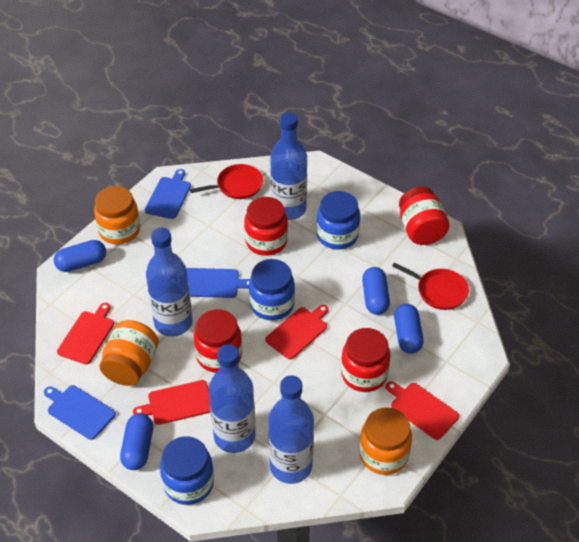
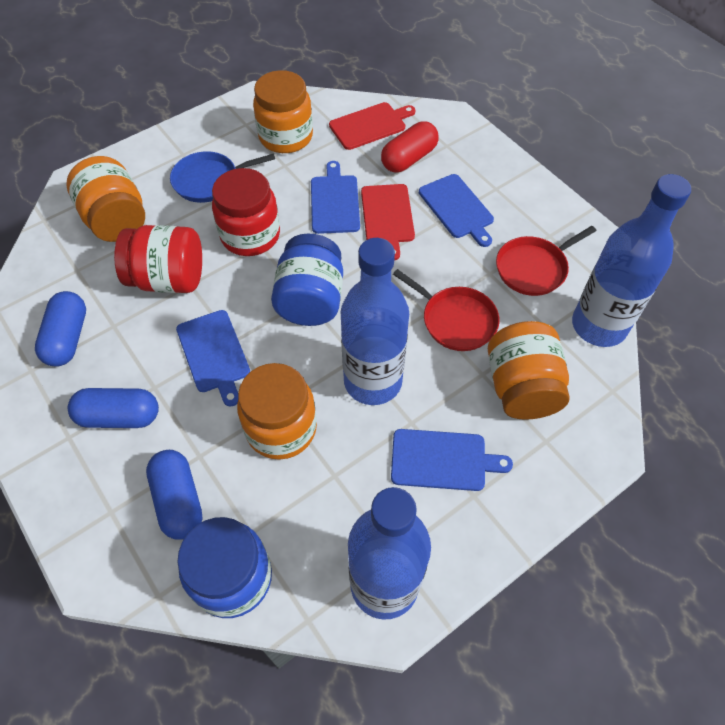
blue bottle: [146,228,192,337] [209,344,256,453] [268,375,314,484] [270,112,307,220] = 4 -> [341,238,409,405] [348,487,431,620] [572,174,691,347] = 3
blue capsule: [54,240,106,272] [120,413,153,470] [362,267,390,315] [394,304,424,354] = 4 -> [35,291,86,367] [68,388,159,428] [146,450,203,540] = 3
blue cutting board: [44,385,116,440] [145,169,191,219] [186,268,250,298] = 3 -> [176,310,250,407] [311,161,360,234] [391,429,513,491] [419,174,494,247] = 4
blue jar: [160,436,214,505] [249,259,295,320] [316,191,360,250] = 3 -> [177,517,272,618] [271,234,343,326] = 2
blue pan: none = 0 -> [170,151,275,203] = 1
orange jar: [94,186,140,245] [99,320,159,386] [359,407,412,475] = 3 -> [66,156,145,242] [237,363,317,460] [253,70,313,153] [488,321,569,420] = 4
red capsule: none = 0 -> [381,121,439,173] = 1
red cutting board: [57,303,114,364] [133,380,211,425] [265,305,329,360] [386,381,459,440] = 4 -> [329,102,416,150] [361,184,415,260] = 2
red jar: [194,309,242,373] [244,197,288,256] [341,328,390,392] [399,187,450,245] = 4 -> [114,225,202,293] [212,168,280,256] = 2

